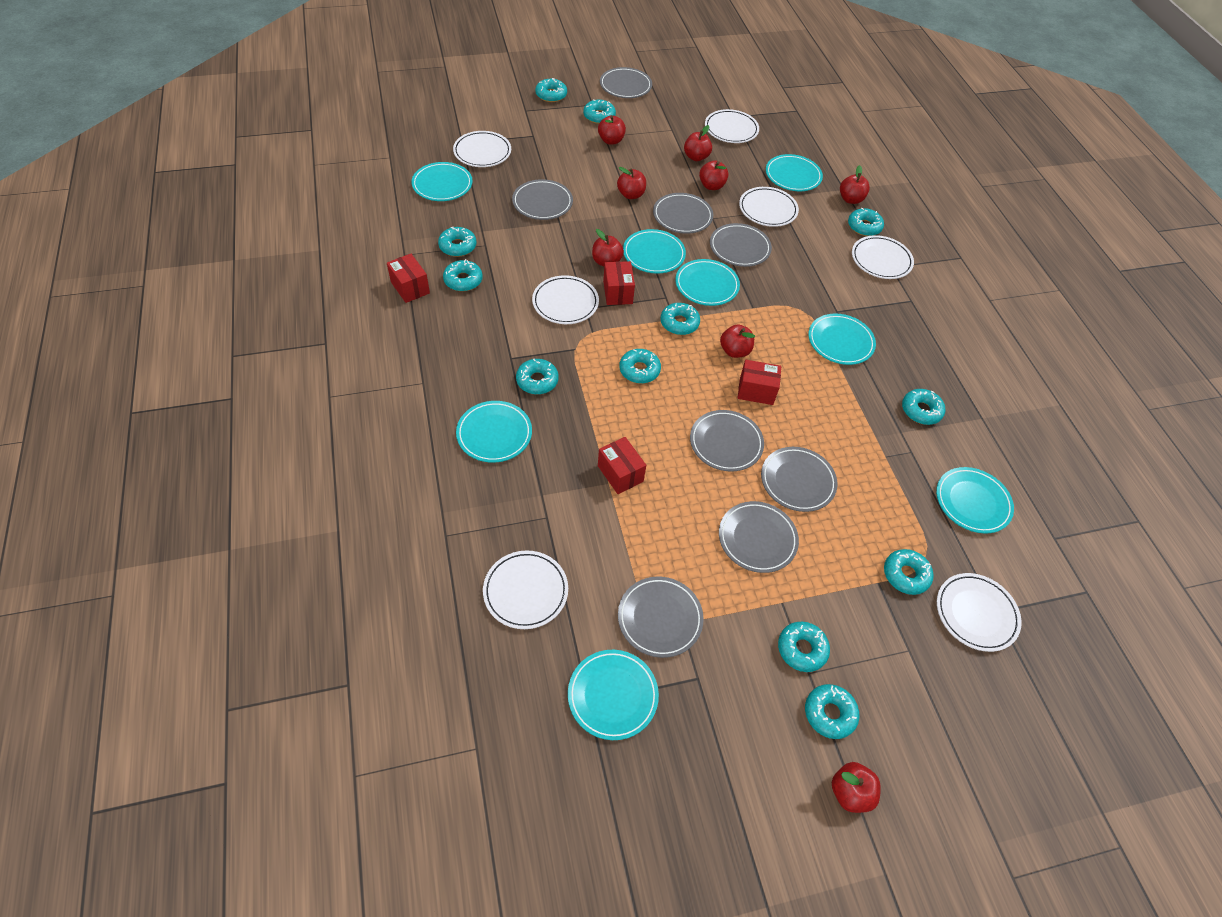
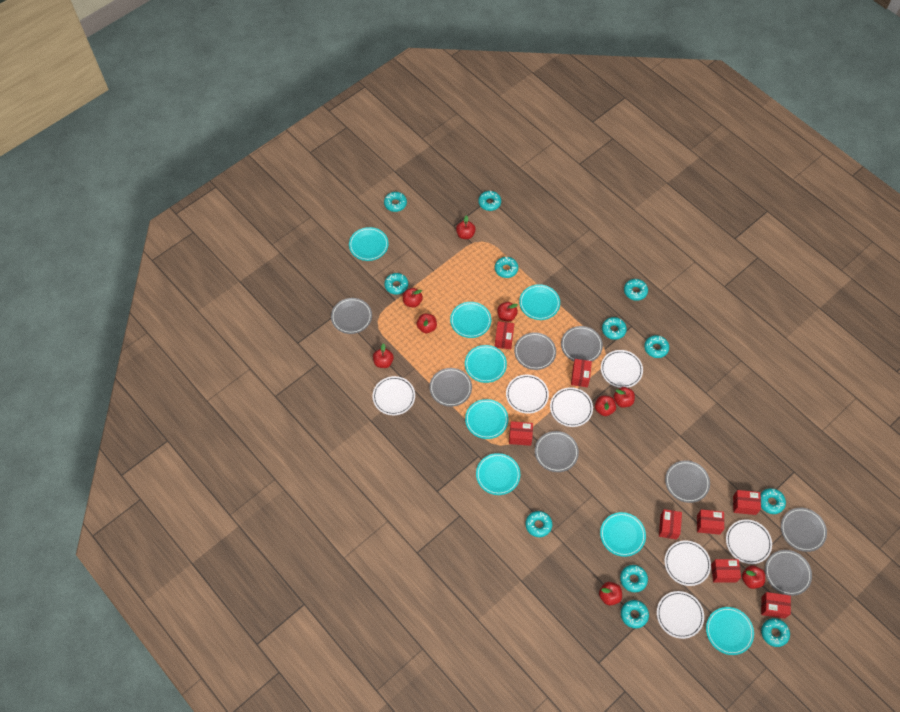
red apple: [592,229,624,266] [598,115,626,145] [617,167,646,199] [684,125,712,161] [699,160,729,190] [720,324,755,358] [832,762,881,813] [840,165,870,204] = 8 -> [373,343,394,368] [403,288,423,307] [416,314,437,333] [456,215,476,239] [497,302,518,322] [595,396,616,416] [599,582,622,605] [613,387,635,408] [742,565,765,589] = 9
red box: [387,254,430,303] [598,437,646,494] [603,261,635,305] [738,360,781,405] = 4 -> [495,321,514,349] [509,421,533,446] [571,359,592,387] [659,509,682,540] [697,509,724,535] [711,559,741,582] [733,490,761,515] [761,592,791,619] = 8

